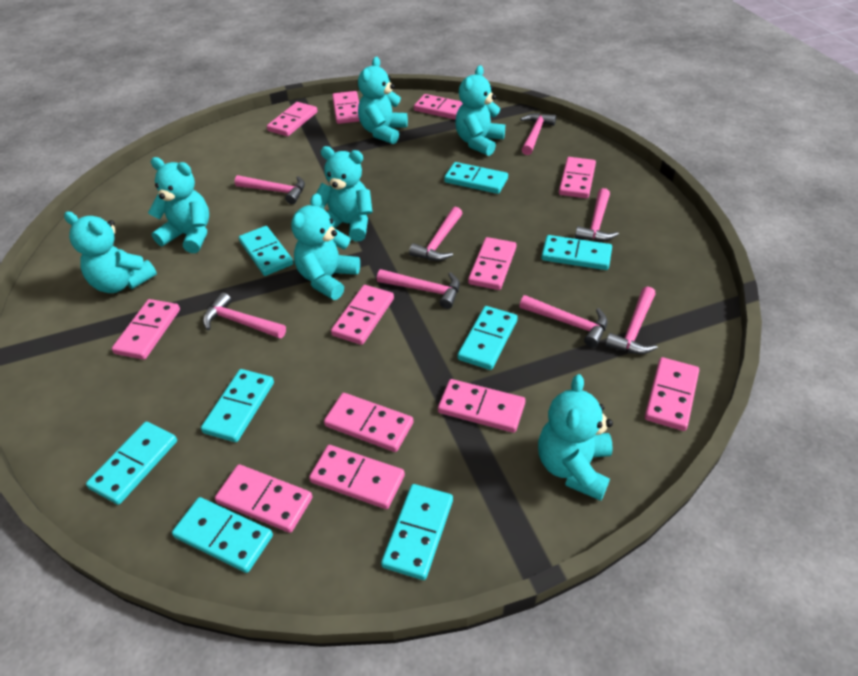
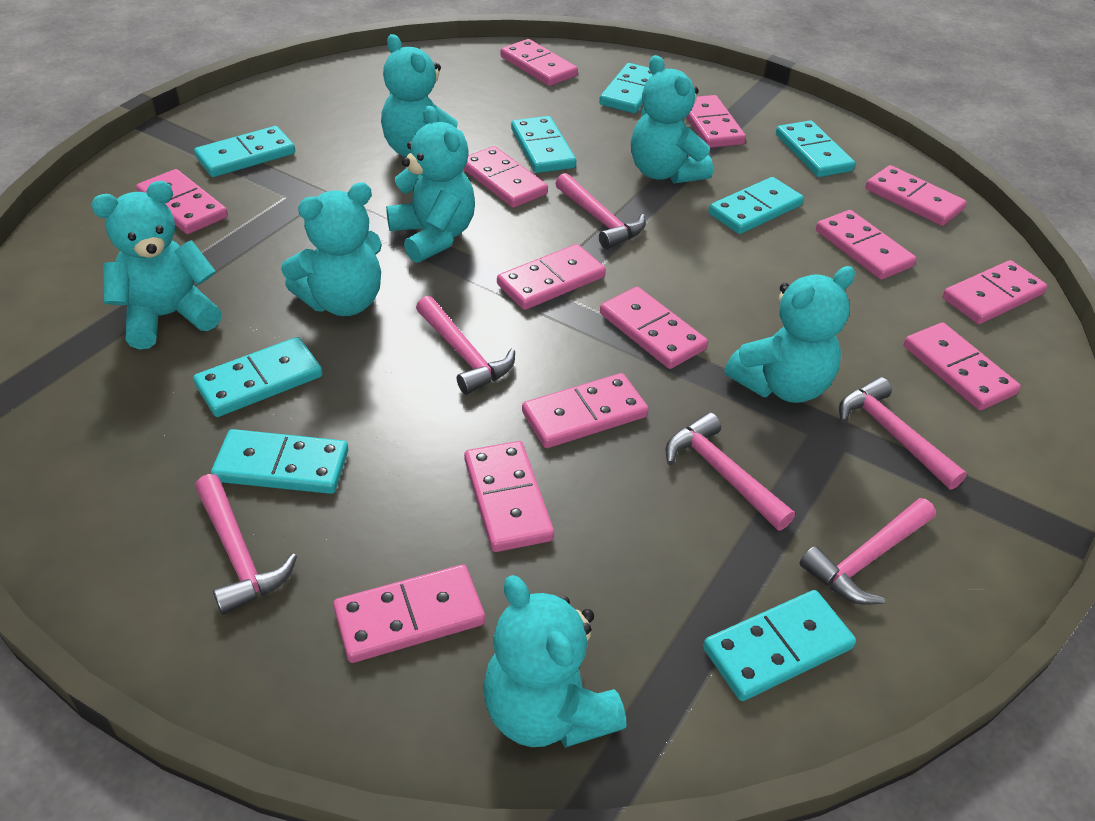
pink domino: [112,299,180,360] [215,464,313,533] [267,102,317,136] [309,445,405,509] [324,393,414,452] [331,285,394,345] [332,91,360,124] [414,94,463,120] [438,379,525,433] [468,237,516,290] [559,157,596,198] [645,357,699,431] = 12 -> [136,169,228,234] [333,564,485,663] [463,146,548,208] [464,441,554,552] [497,244,606,310] [500,39,578,86] [522,373,649,448] [600,287,708,369] [686,95,746,148] [816,210,917,280] [866,165,967,226] [904,323,1021,410] [942,260,1047,324] = 13
pink hammer: [203,293,286,339] [235,175,305,204] [377,269,460,309] [409,207,462,261] [519,295,608,347] [520,113,556,155] [575,188,619,241] [605,287,657,354] = 8 -> [195,474,297,615] [416,296,515,395] [555,173,646,249] [666,412,795,530] [799,498,936,605] [839,377,967,490] = 6

